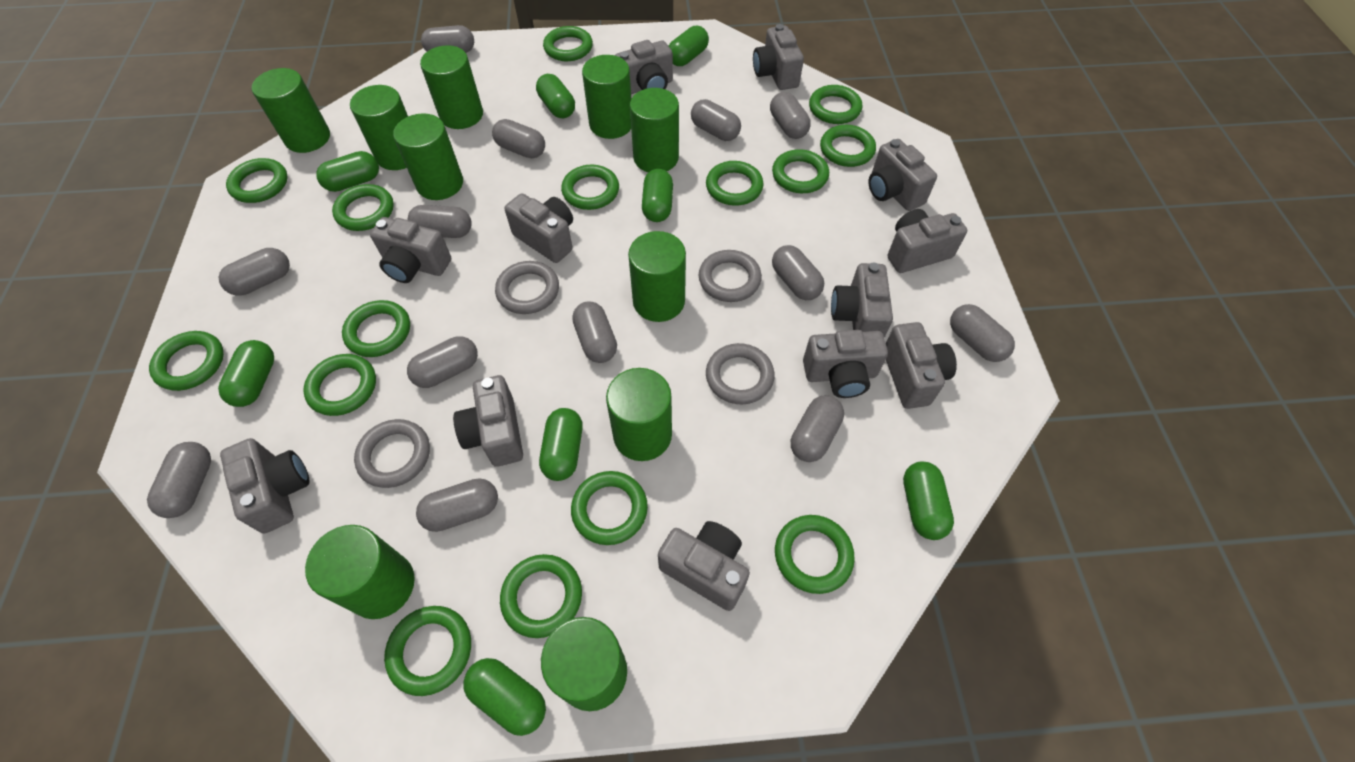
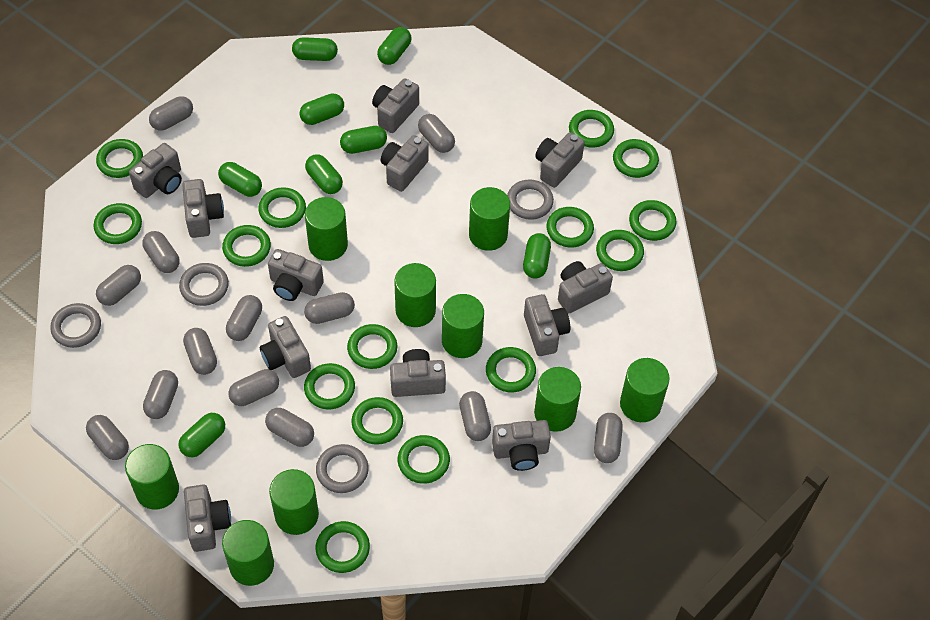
green cylinder: [252,68,330,153] [305,525,415,619] [350,85,408,170] [393,113,463,200] [420,45,483,129] [541,617,627,711] [582,55,631,139] [606,368,672,461] [628,231,686,322] [630,88,679,172] = 10 -> [125,444,179,509] [222,520,274,586] [269,469,319,535] [305,197,348,261] [394,263,436,327] [442,294,484,358] [469,187,510,251] [534,367,581,432] [620,358,670,422] = 9

